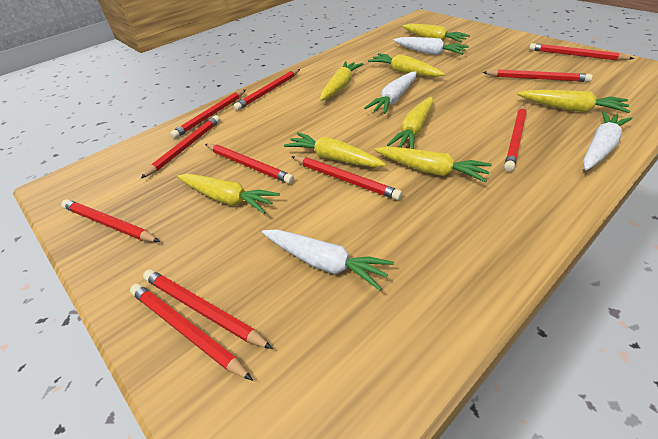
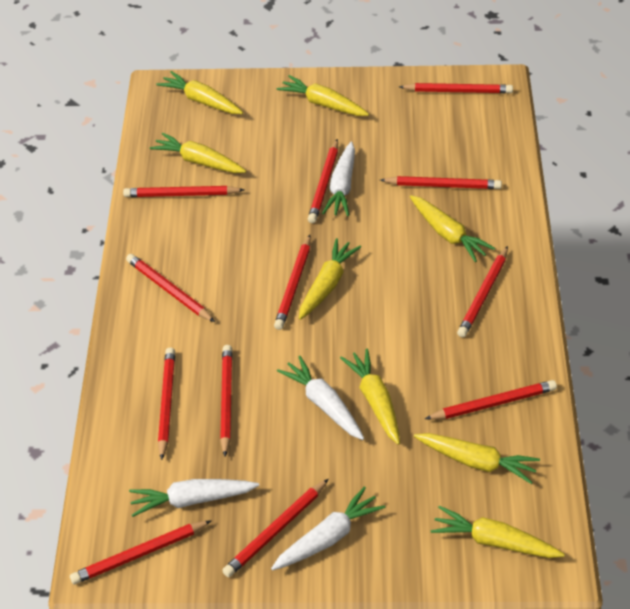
red pencil: [61,199,160,242] [130,284,253,381] [140,115,220,179] [143,270,273,349] [170,90,246,139] [205,144,294,184] [233,69,300,110] [291,156,403,200] [482,69,593,82] [504,105,527,172] [529,43,635,60] = 11 -> [70,520,212,584] [123,186,244,197] [126,254,215,322] [158,348,175,460] [220,345,233,457] [222,479,329,577] [274,235,311,330] [308,139,338,223] [380,176,502,189] [399,83,513,93] [425,380,557,420] [457,246,508,337] = 12

